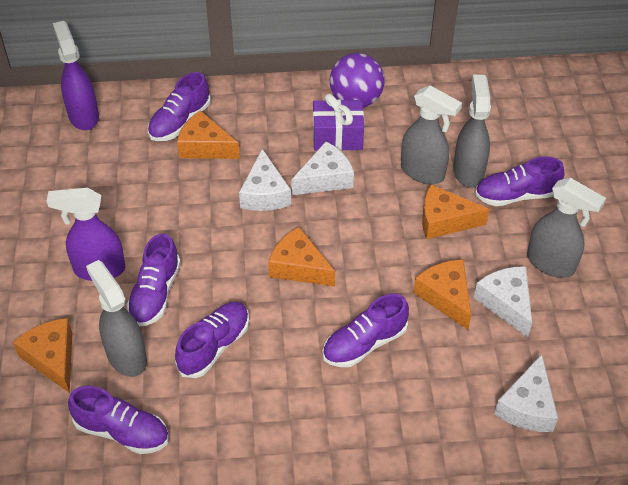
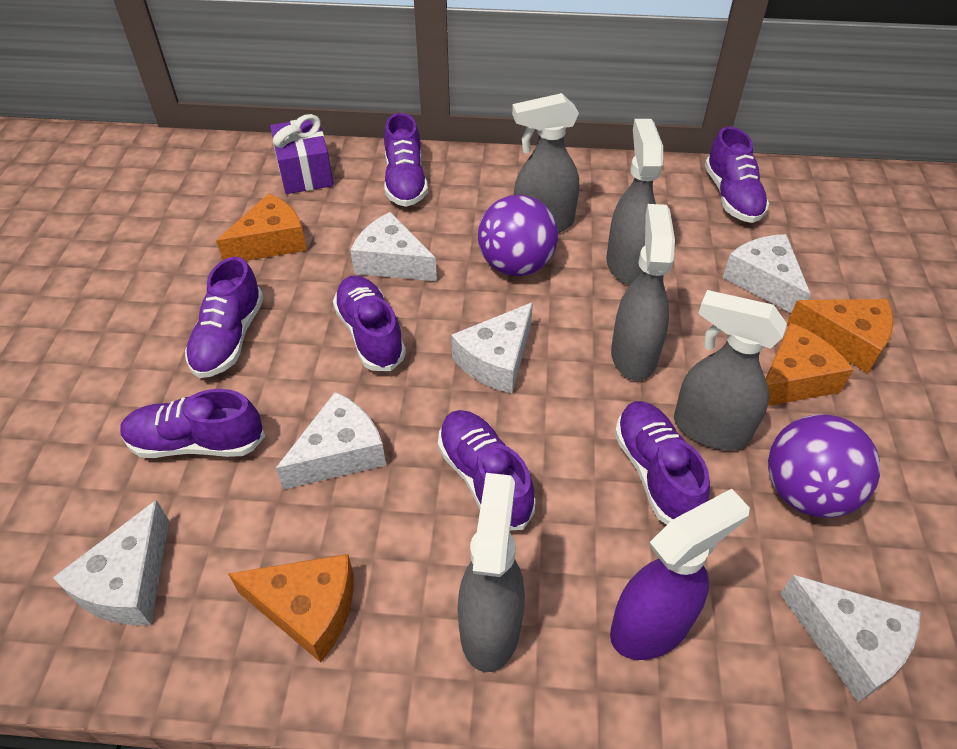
grey spray bottle: [86,260,147,377] [401,85,462,184] [453,75,491,188] [527,178,606,278] = 4 -> [458,473,525,672] [512,93,579,233] [606,119,663,284] [611,204,675,381] [674,290,787,450] = 5
orange cheese: [13,318,72,393] [177,110,240,159] [268,227,335,287] [413,259,471,330] [422,184,489,239] = 5 -> [216,193,307,261] [228,554,354,663] [766,323,854,406] [787,299,893,373] = 4
purple ball: [330,53,385,108] = 1 -> [478,195,558,276] [768,414,880,518] = 2
purple shoe: [68,386,169,454] [127,234,181,326] [148,72,211,141] [175,302,249,378] [322,294,409,367] [475,156,564,206] = 6 -> [120,389,265,458] [185,257,264,378] [333,275,406,371] [384,113,428,207] [438,410,536,530] [615,401,710,525] [705,127,769,223] = 7
purple spray bottle: [47,188,125,281] [53,21,99,130] = 2 -> [610,489,750,660] = 1
white cheese: [239,149,291,211] [291,141,354,195] [474,266,532,337] [494,354,558,432] = 4 -> [53,500,169,625] [276,392,386,490] [350,212,437,281] [451,302,533,394] [722,234,811,313] [780,575,921,703] = 6

